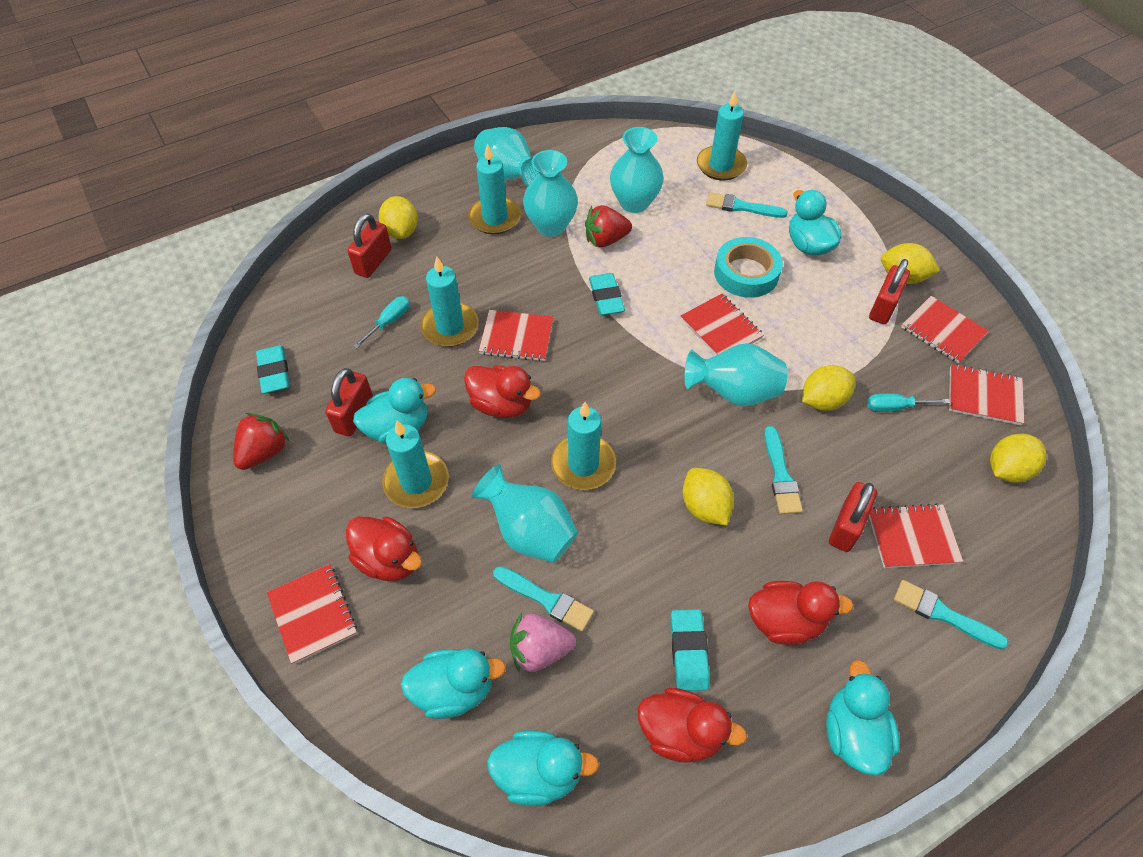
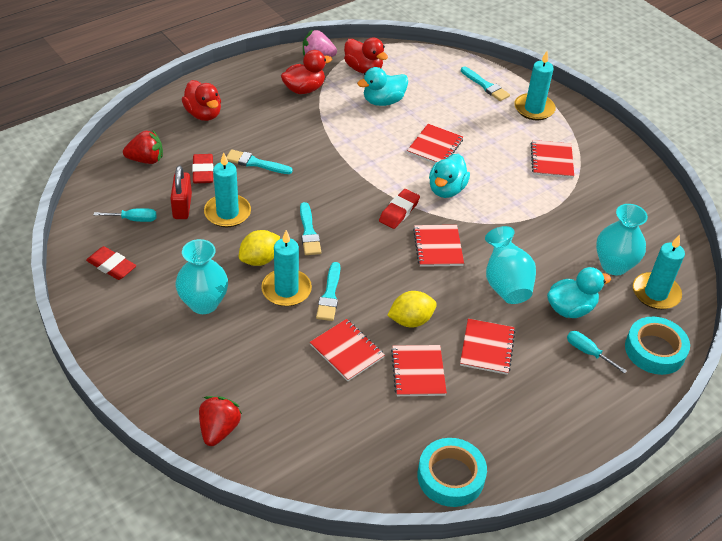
red duck: [346,516,422,581] [464,365,541,418] [638,688,747,763] [748,581,853,645] = 4 -> [182,80,221,121] [281,50,332,94] [344,37,388,74] = 3
red eraser: none = 0 -> [86,246,136,280] [192,154,214,183] [379,189,420,229] = 3
red padlock: [325,368,373,437] [347,213,392,278] [829,482,877,552] [869,259,910,324] = 4 -> [170,166,192,219] = 1
turquoise candle: [382,420,449,508] [420,257,479,347] [468,143,521,235] [551,402,616,490] [697,91,747,180] = 5 -> [204,153,251,227] [261,230,312,307] [514,51,556,120] [633,235,685,310] = 4
turquoise duck: [353,378,436,444] [401,648,506,719] [487,730,599,806] [789,190,841,256] [826,660,900,776] = 5 -> [357,67,408,106] [429,154,470,198] [547,267,611,318] = 3
turquoise eraser: [256,345,290,394] [589,273,625,315] [671,609,710,691] = 3 -> none = 0
turquoise tape: [714,237,783,298] = 1 -> [418,438,487,507] [625,317,690,375] = 2
turquoise vase: [472,464,578,563] [474,127,539,187] [523,150,578,237] [610,127,664,213] [684,343,788,406] = 5 -> [176,239,228,314] [485,226,536,304] [596,204,648,275] = 3
yellow lemon: [379,196,418,239] [683,468,734,525] [802,365,855,411] [881,243,940,284] [990,434,1046,483] = 5 -> [239,230,280,266] [387,291,437,327] = 2

